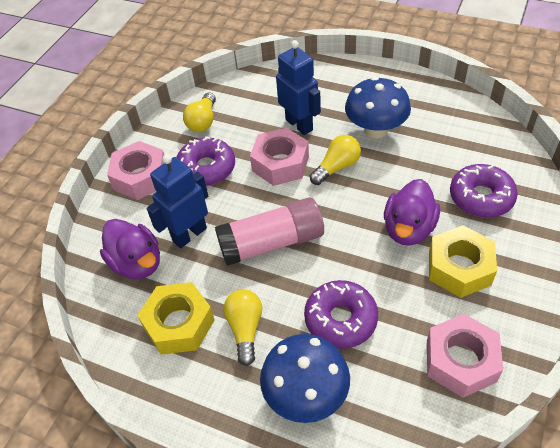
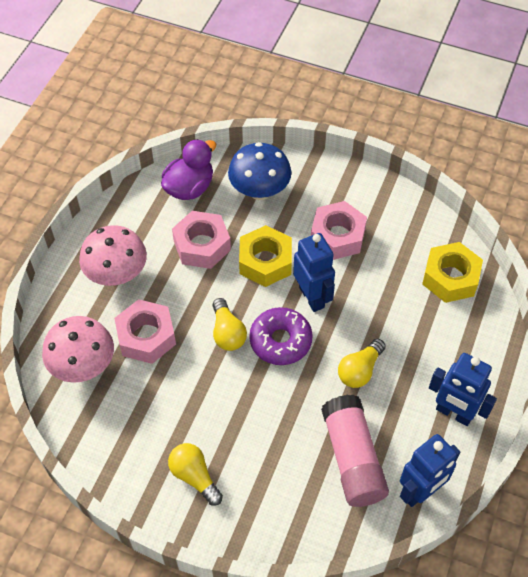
blue mushroom: [260,334,350,423] [345,77,411,138] = 2 -> [228,142,291,200] = 1
blue robot: [147,154,208,248] [276,40,321,135] = 2 -> [293,233,335,312] [400,434,460,507] [429,353,497,426] = 3
pink mushroom: none = 0 -> [42,316,114,383] [79,225,147,286] = 2
purple donut: [177,136,235,186] [304,280,378,349] [450,164,518,218] = 3 -> [249,307,313,365] = 1
purple duck: [100,219,160,279] [384,179,440,246] = 2 -> [161,139,216,200] = 1

